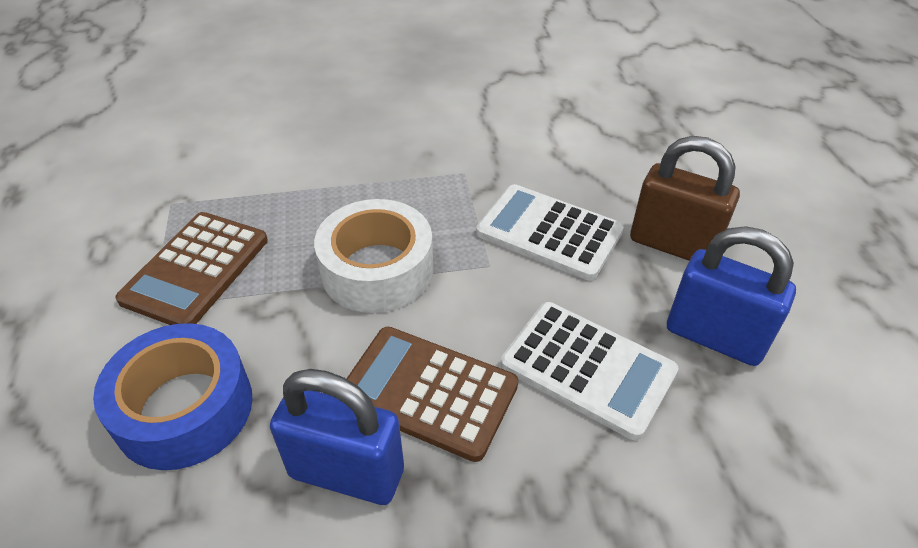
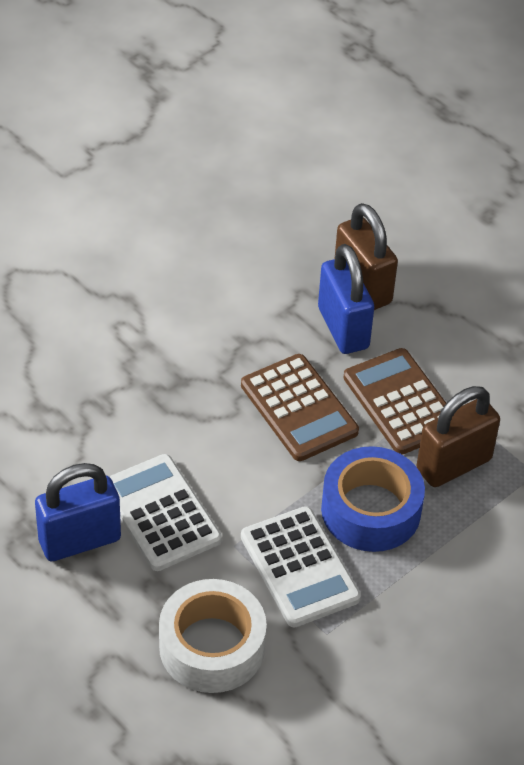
brown padlock: [630,136,740,261] = 1 -> [334,203,398,310] [416,386,500,487] = 2

